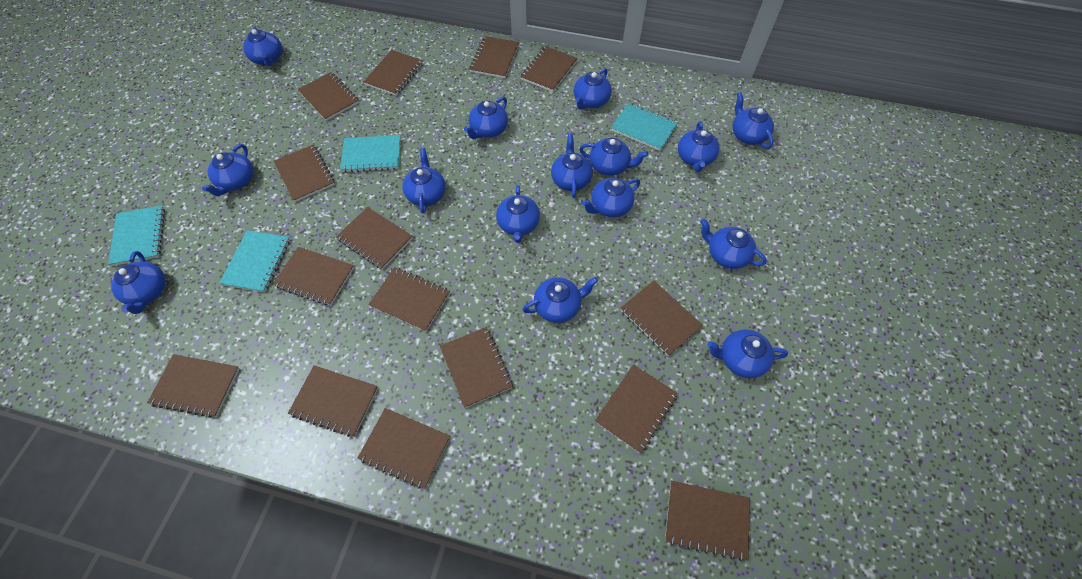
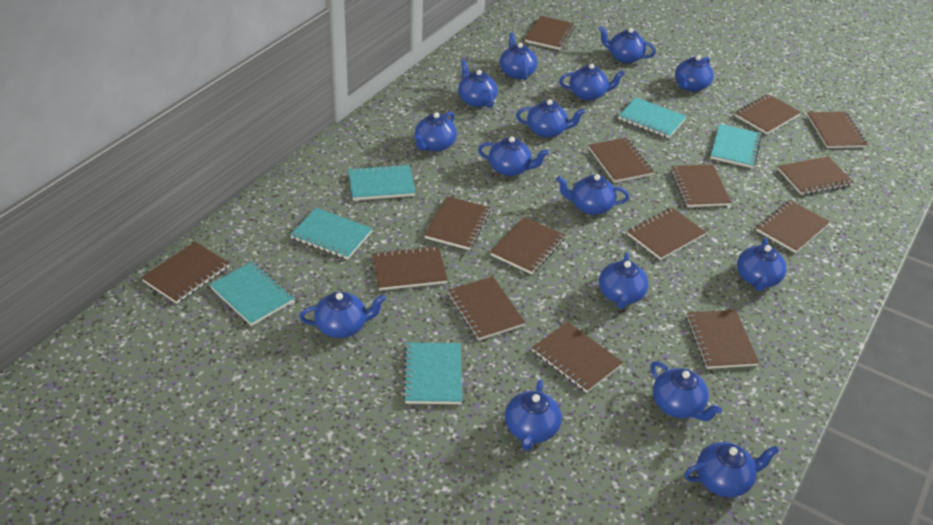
turquoise notebook: [108,206,165,266] [219,230,290,292] [340,135,401,172] [611,103,678,151] = 4 -> [210,262,294,326] [290,208,373,260] [348,164,416,200] [403,342,462,404] [618,97,687,138] [710,124,761,168] = 6

